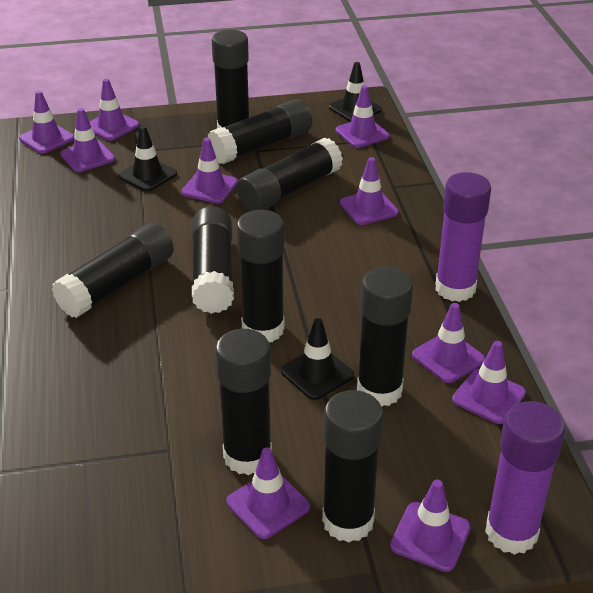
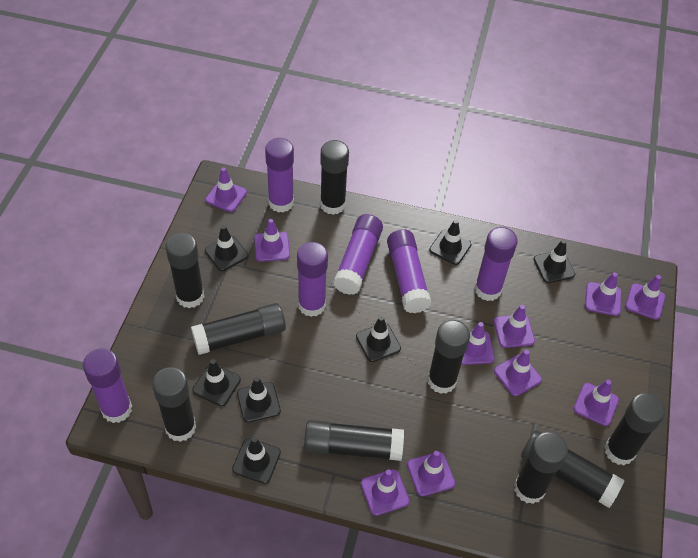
black traffic cone: [119,126,177,192] [281,318,354,400] [329,62,382,122] = 3 -> [192,359,241,406] [205,225,248,271] [232,437,281,484] [237,377,281,422] [356,316,401,362] [429,220,472,265] [534,240,575,283] = 7
purple glue stick: [435,172,491,302] [485,401,565,555] = 2 -> [83,348,132,423] [265,138,294,213] [297,242,328,317] [333,214,383,295] [387,229,431,313] [474,227,518,301] = 6

